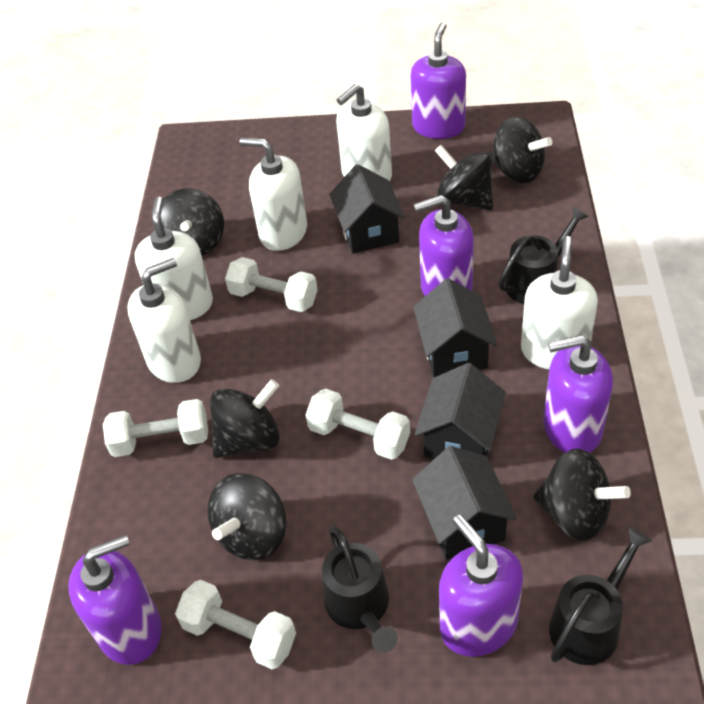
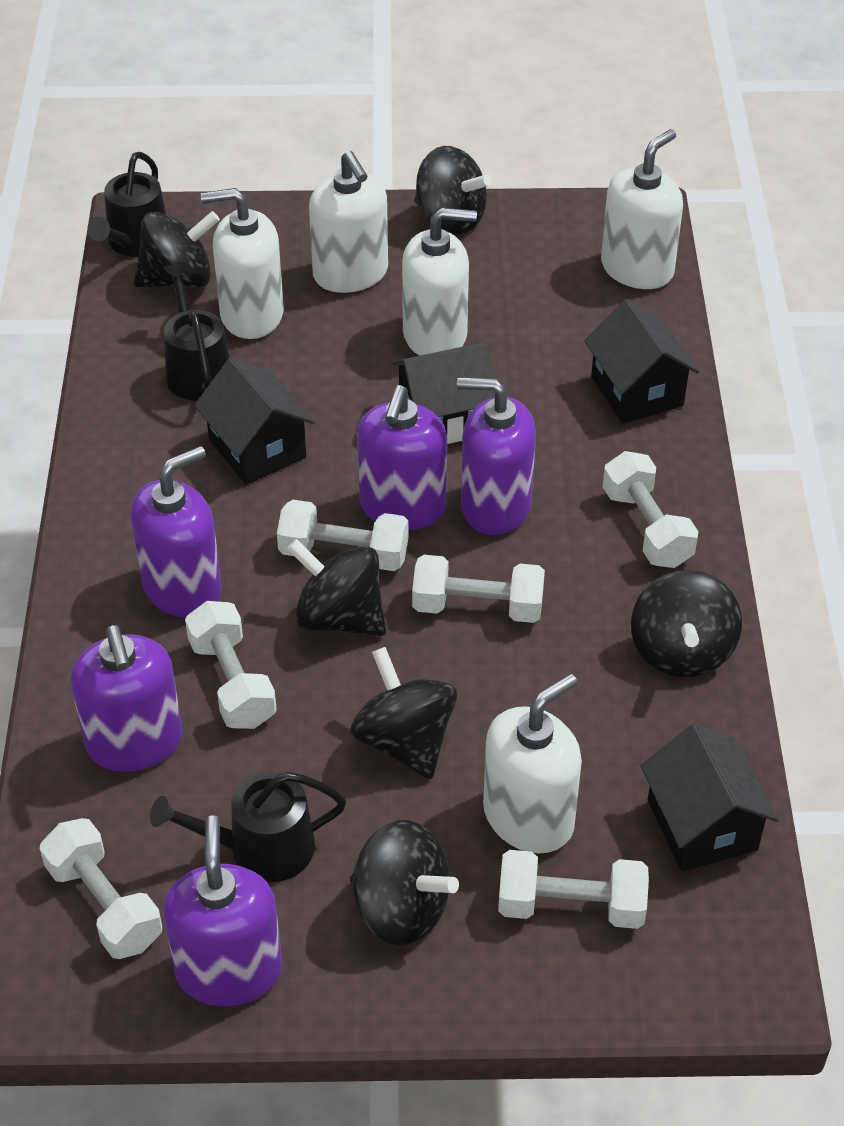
white dumbbell: [103,399,208,457] [175,580,296,669] [225,257,318,312] [306,389,410,460] = 4 -> [40,818,162,959] [185,601,277,729] [277,500,409,571] [412,555,545,623] [498,850,649,929] [603,451,698,568] = 6

